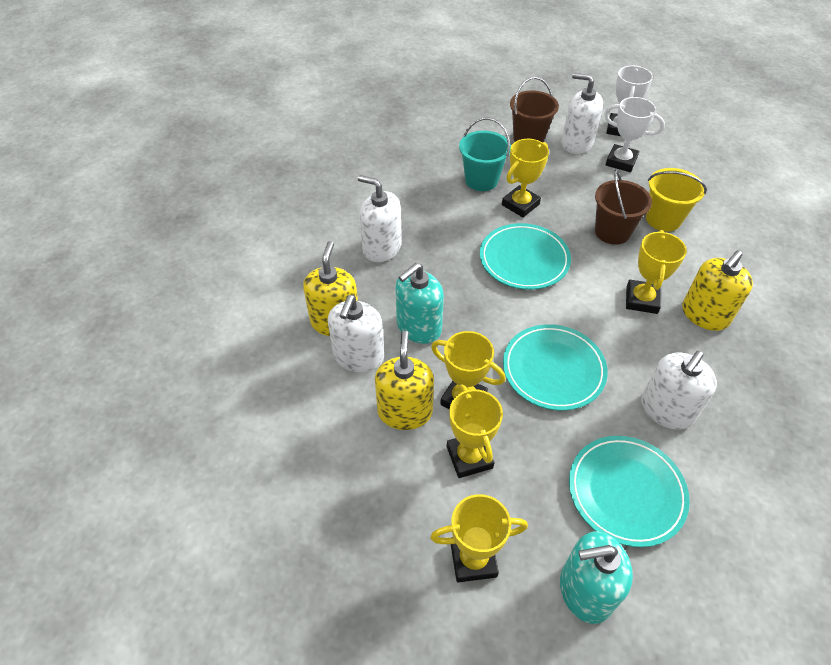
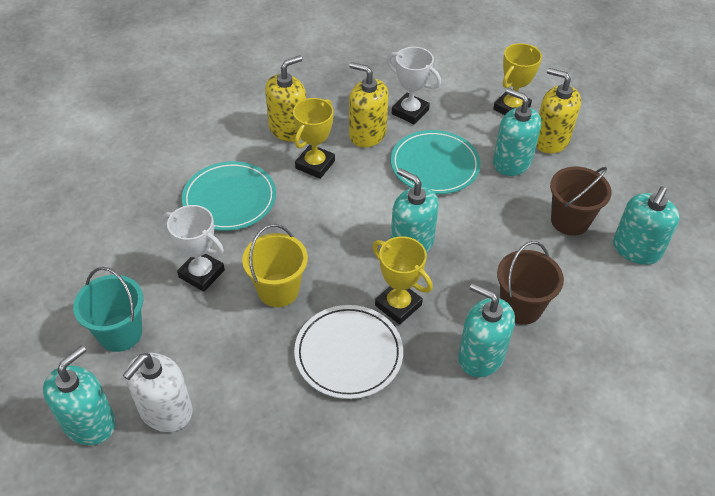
turquoise plate: [480,223,571,290] [503,324,608,411] [569,436,690,547] = 3 -> [182,161,276,231] [391,130,481,194] = 2
turquoise soap dispenser: [395,263,444,344] [560,532,633,624] = 2 -> [43,345,116,445] [391,168,439,253] [458,283,515,377] [493,88,541,176] [613,186,680,265] = 5
white plate: none = 0 -> [294,305,403,399] = 1
white soap dispenser: [328,295,384,372] [358,175,402,262] [561,73,603,154] [641,351,717,430] = 4 -> [123,353,193,432] = 1
yellow trophy: [430,494,528,582] [431,331,506,409] [447,384,503,478] [502,139,549,217] [626,230,687,314] = 5 -> [293,98,335,179] [372,236,433,325] [493,43,542,115] = 3

